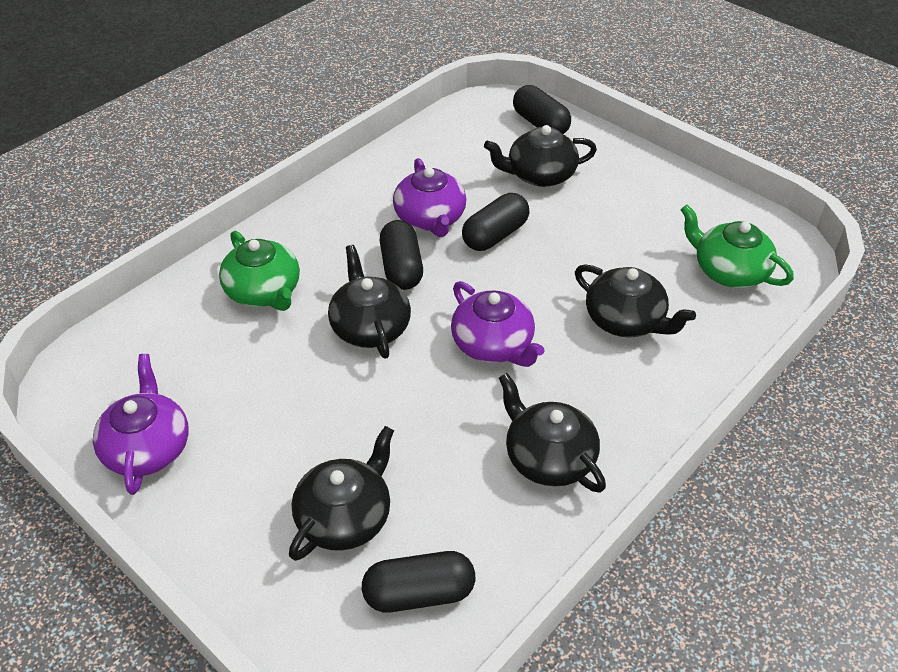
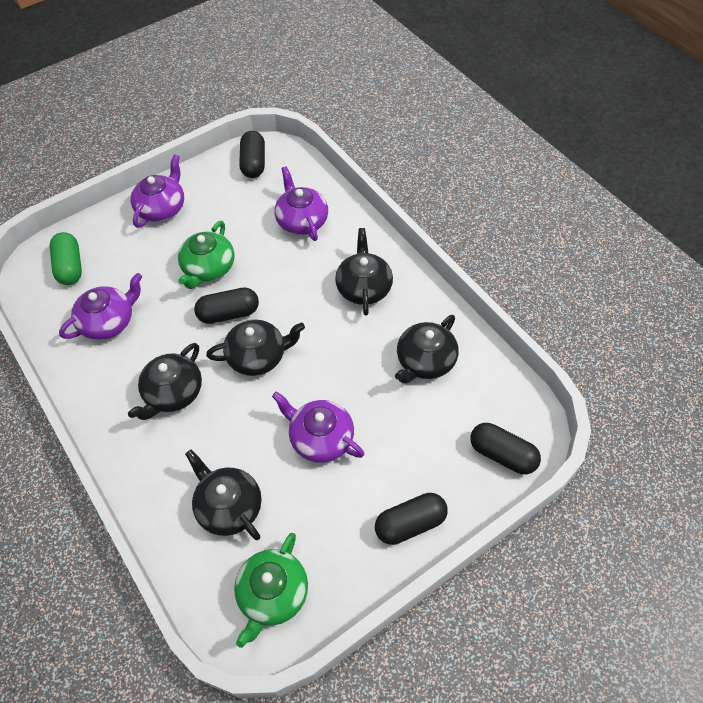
green capsule: none = 0 -> [50,232,82,285] = 1
purple teapot: [93,354,189,495] [393,158,466,237] [451,281,544,367] = 3 -> [59,273,142,340] [130,154,184,228] [272,391,364,463] [275,166,328,241] = 4

